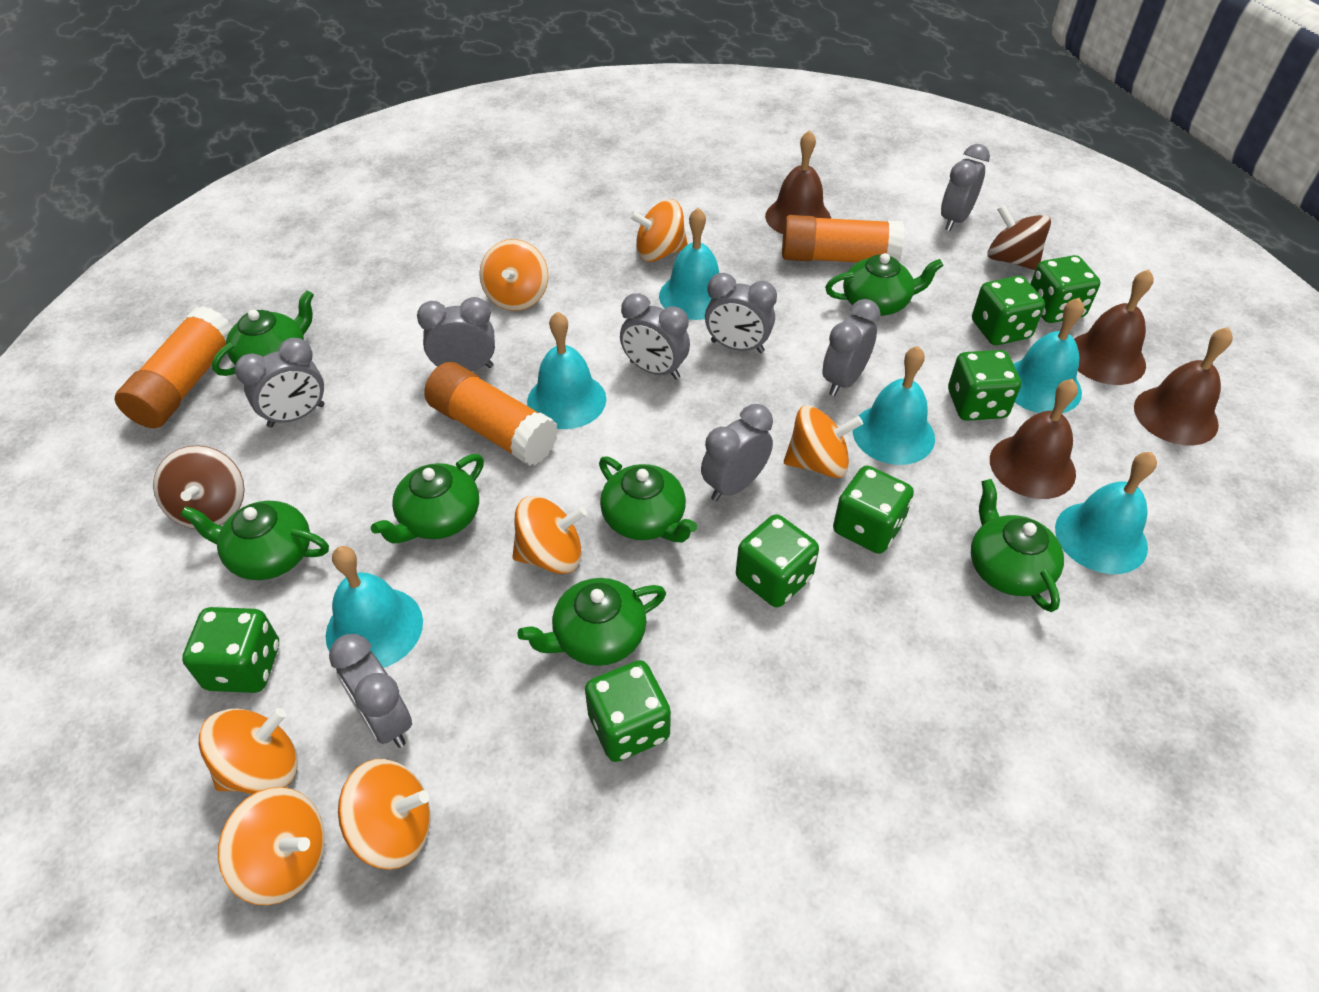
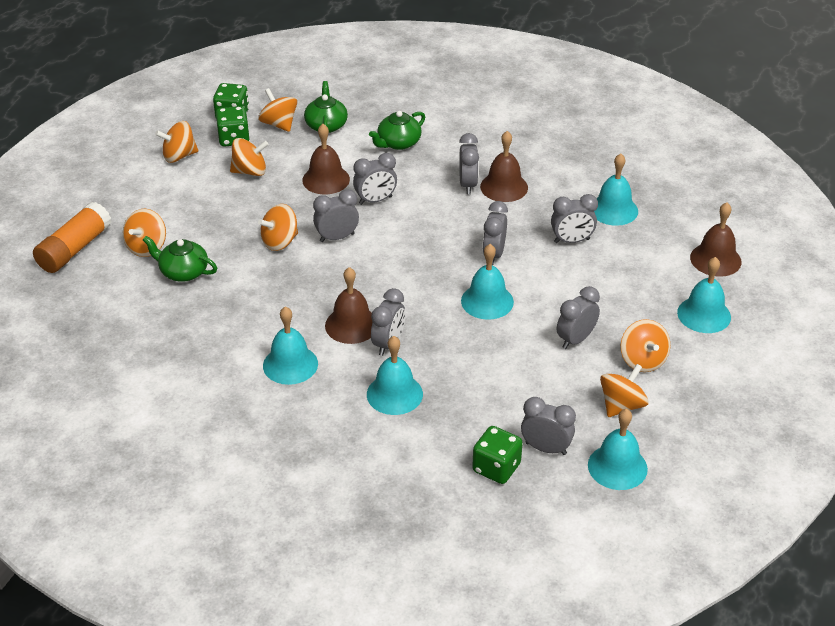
brown spinning top: [153,445,245,529] [988,205,1051,270] = 2 -> none = 0
green dice: [182,607,279,693] [585,660,671,762] [736,514,819,607] [833,466,914,554] [948,350,1021,421] [972,276,1045,345] [1030,255,1100,323] = 7 -> [213,83,249,118] [216,106,250,147] [472,426,523,484] = 3
green teapot: [181,501,329,580] [212,290,314,376] [371,454,484,544] [518,578,666,666] [599,456,697,543] [825,253,944,316] [971,479,1064,612] = 7 -> [143,236,217,282] [304,81,348,133] [369,111,425,150] = 3
orange glue stick: [115,306,233,428] [424,362,558,466] [782,215,904,262] = 3 -> [33,202,111,273] = 1

